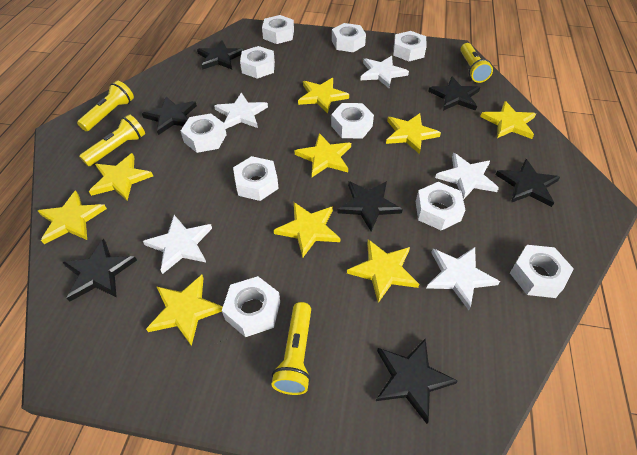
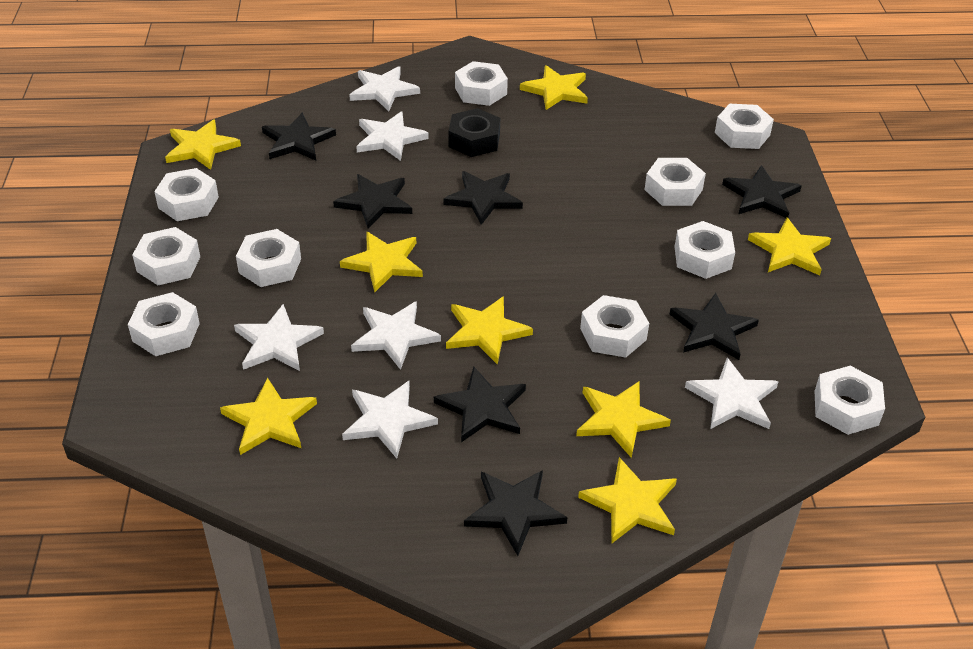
black nut: none = 0 -> [448,108,500,157] = 1
white star: [143,215,212,274] [214,93,268,129] [361,56,409,88] [426,247,500,310] [435,153,499,200] = 5 -> [234,304,324,371] [342,381,438,458] [349,66,420,111] [351,301,441,370] [356,111,429,161] [685,358,778,429] = 6
yellow flashlight: [77,81,134,131] [79,114,145,166] [271,302,311,395] [460,43,493,83] = 4 -> none = 0
yellow star: [38,191,107,244] [89,153,153,200] [146,275,223,346] [274,202,341,258] [295,133,351,177] [298,78,349,114] [347,239,419,303] [386,113,441,154] [480,101,536,139] = 9 -> [165,120,241,170] [220,377,317,455] [340,232,423,292] [446,296,533,365] [520,65,588,110] [576,381,671,458] [578,457,677,544] [748,218,831,276] = 8

